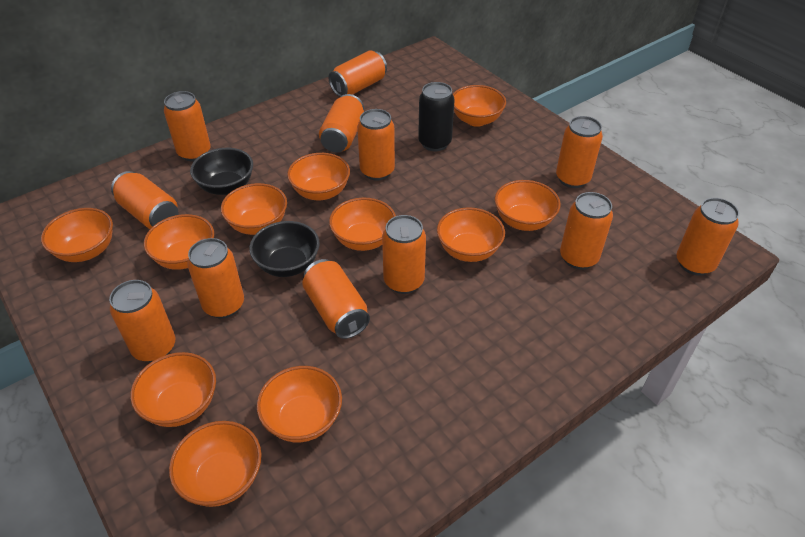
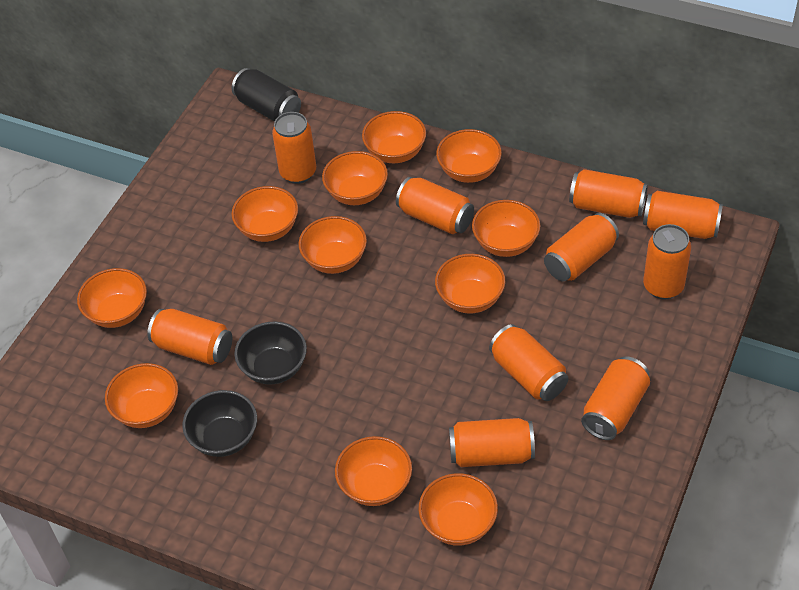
orange can: [109,280,175,362] [111,171,178,229] [164,91,211,161] [187,238,244,318] [302,259,370,339] [319,94,364,152] [329,50,387,97] [357,109,395,181] [382,215,426,294] [556,116,603,188] [560,192,613,270] [677,198,739,276] = 12 -> [147,309,232,365] [272,112,316,184] [396,177,474,234] [449,418,535,467] [489,324,568,401] [544,213,619,282] [569,169,648,218] [581,356,650,440] [643,191,723,239] [643,224,691,300] = 10

